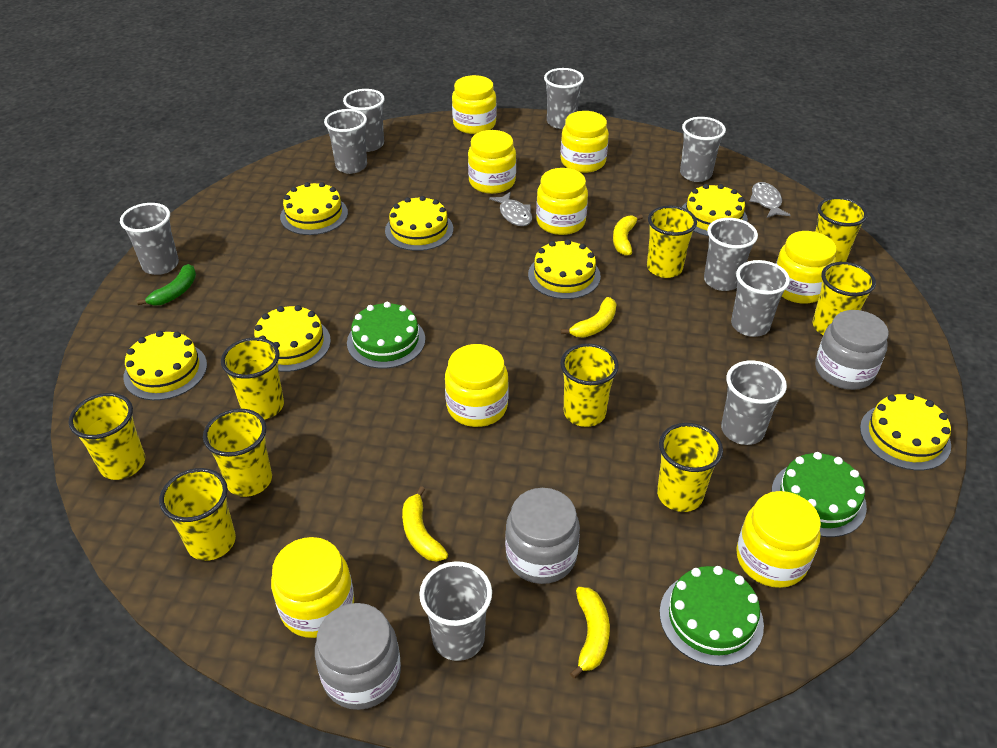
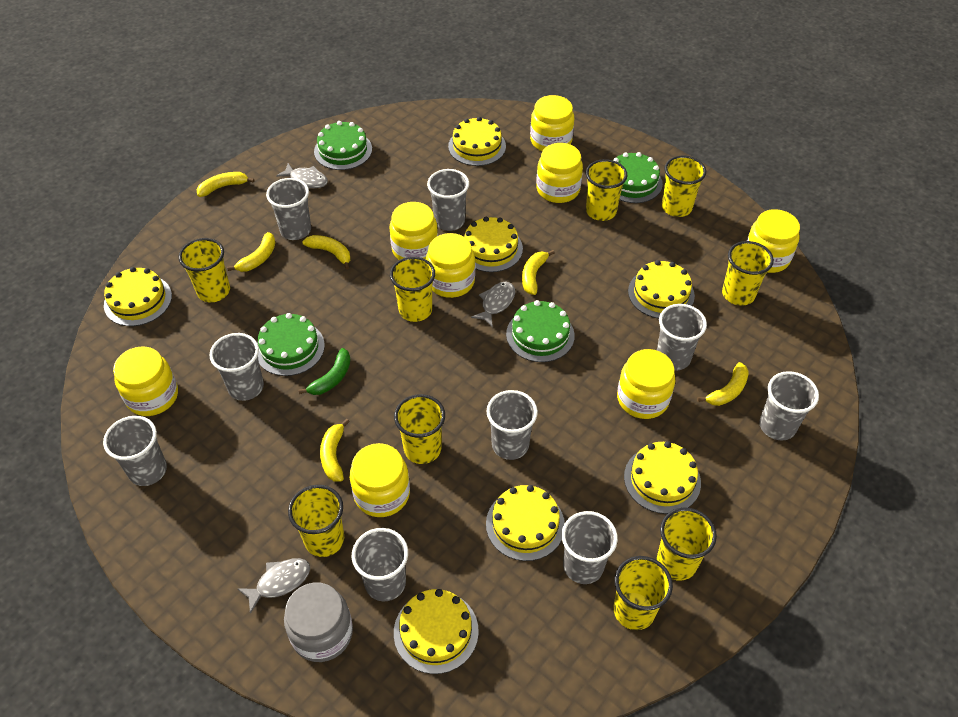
green cake: [347,302,425,369] [660,566,764,666] [772,452,867,537] = 3 -> [257,313,325,376] [314,121,372,170] [506,300,575,362] [613,152,663,203] = 4
grey fish: [489,192,532,226] [749,182,791,218] = 2 -> [238,558,310,614] [276,163,328,188] [471,281,515,327] = 3
grey jar: [315,603,401,710] [505,488,580,584] [815,310,889,390] = 3 -> [284,583,353,662] = 1
yellow banana: [402,486,448,562] [561,297,616,338] [570,587,610,679] [613,214,643,256] = 4 -> [197,172,255,197] [227,232,276,272] [302,235,350,270] [320,419,350,482] [522,250,555,295] [697,362,749,406] = 6

